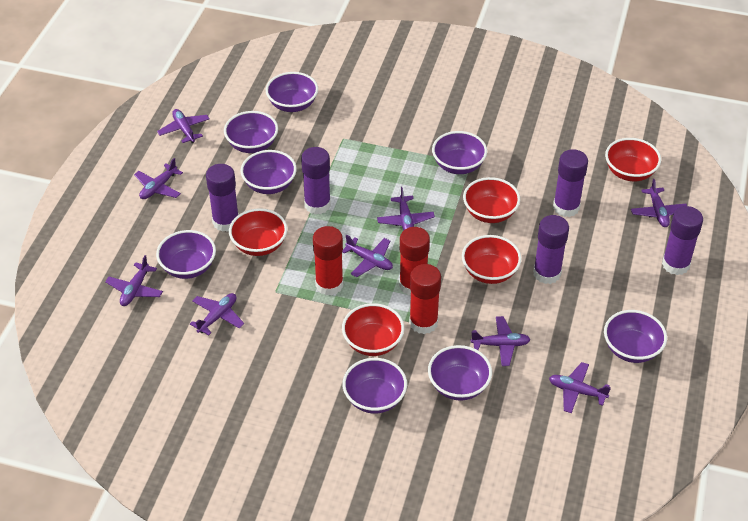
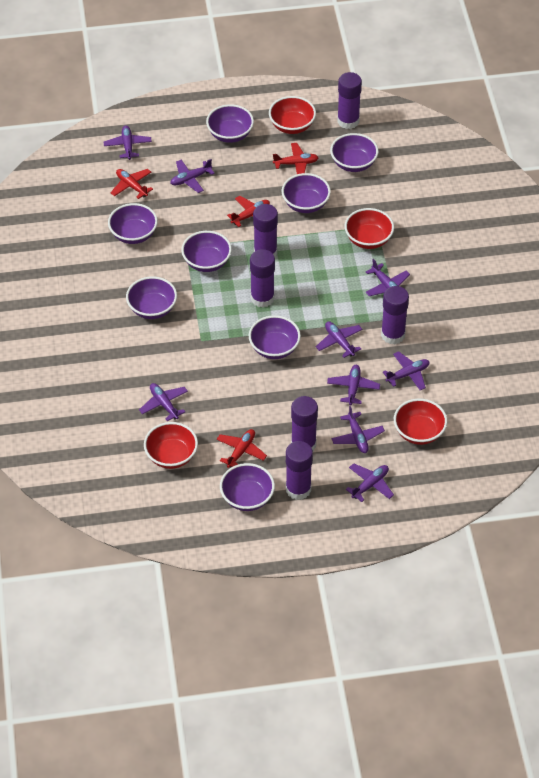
purple glue stick: [206,164,239,232] [301,147,331,215] [533,215,569,284] [553,149,588,217] [662,206,703,275] = 5 -> [250,249,275,308] [253,204,278,257] [286,441,313,500] [291,396,318,451] [337,72,362,129] [381,286,409,345] = 6
red bowl: [229,208,287,256] [342,303,404,356] [462,235,521,284] [463,177,520,223] [605,138,661,181] = 5 -> [144,422,198,469] [269,96,316,134] [344,208,394,249] [394,399,447,445] = 4
red glue stick: [313,226,343,296] [399,227,430,295] [409,264,441,334] = 3 -> none = 0
red plane: none = 0 -> [110,169,153,199] [217,429,267,468] [227,196,270,227] [273,143,319,174] = 4

